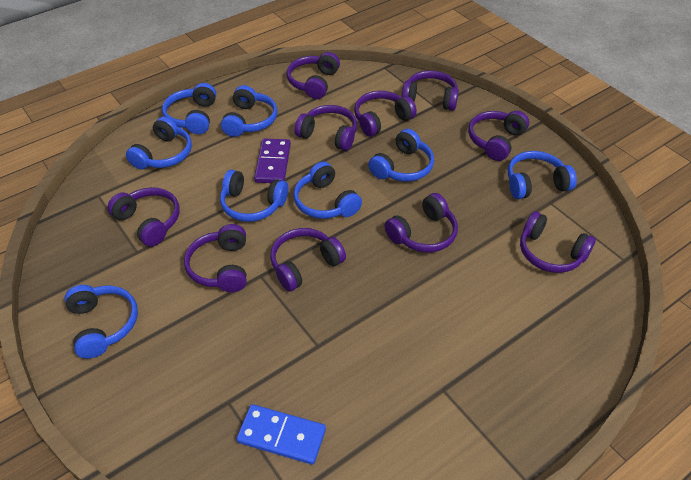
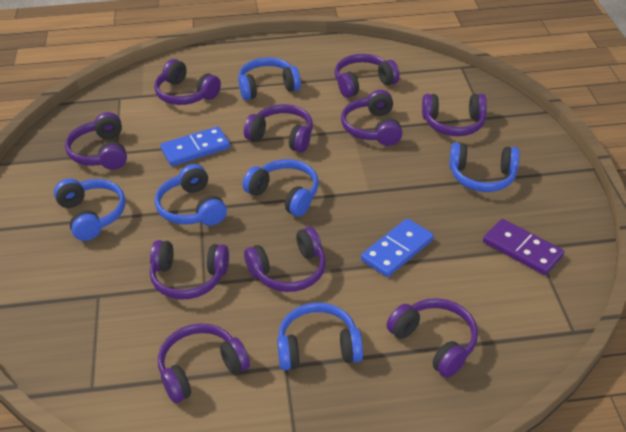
blue domino: [236,404,326,465] = 1 -> [160,126,230,166] [361,218,434,277] = 2
blue headphones: [65,285,138,359] [126,117,192,170] [162,83,216,134] [220,170,288,222] [221,85,278,137] [293,162,362,219] [368,129,434,181] [508,151,577,199] = 8 -> [54,179,125,241] [155,164,227,226] [238,57,301,100] [243,159,319,217] [277,303,363,370] [449,142,520,192] = 6

